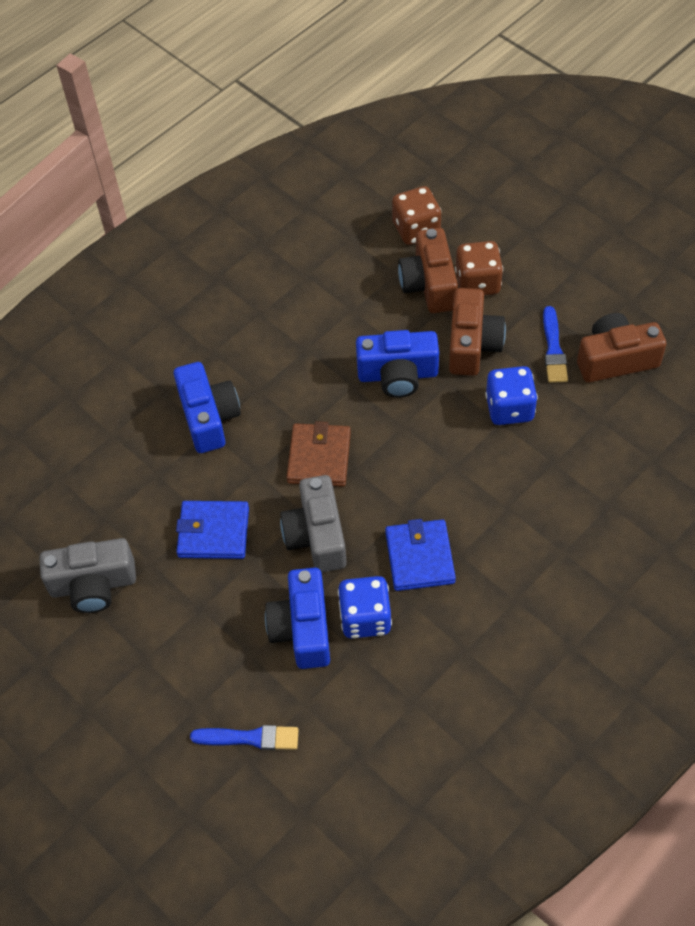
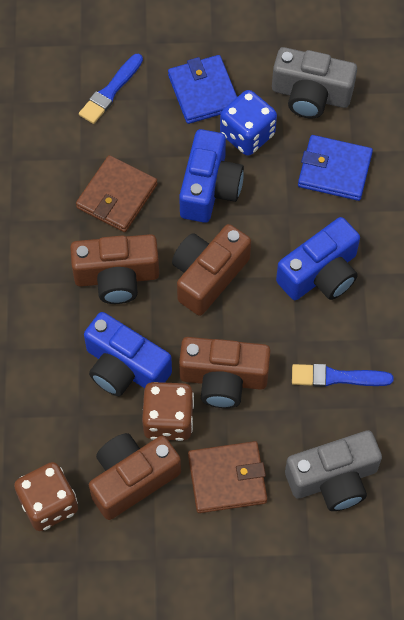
blue dice: [338,576,392,639] [485,366,538,425] = 2 -> [220,90,277,156] = 1
brown camera: [398,228,458,313] [449,288,506,376] [577,313,667,383] = 3 -> [70,234,159,304] [89,433,181,520] [172,224,251,316] [179,337,271,408] = 4
brown wallet: [286,421,351,487] = 1 -> [76,155,158,232] [188,441,267,513] = 2

